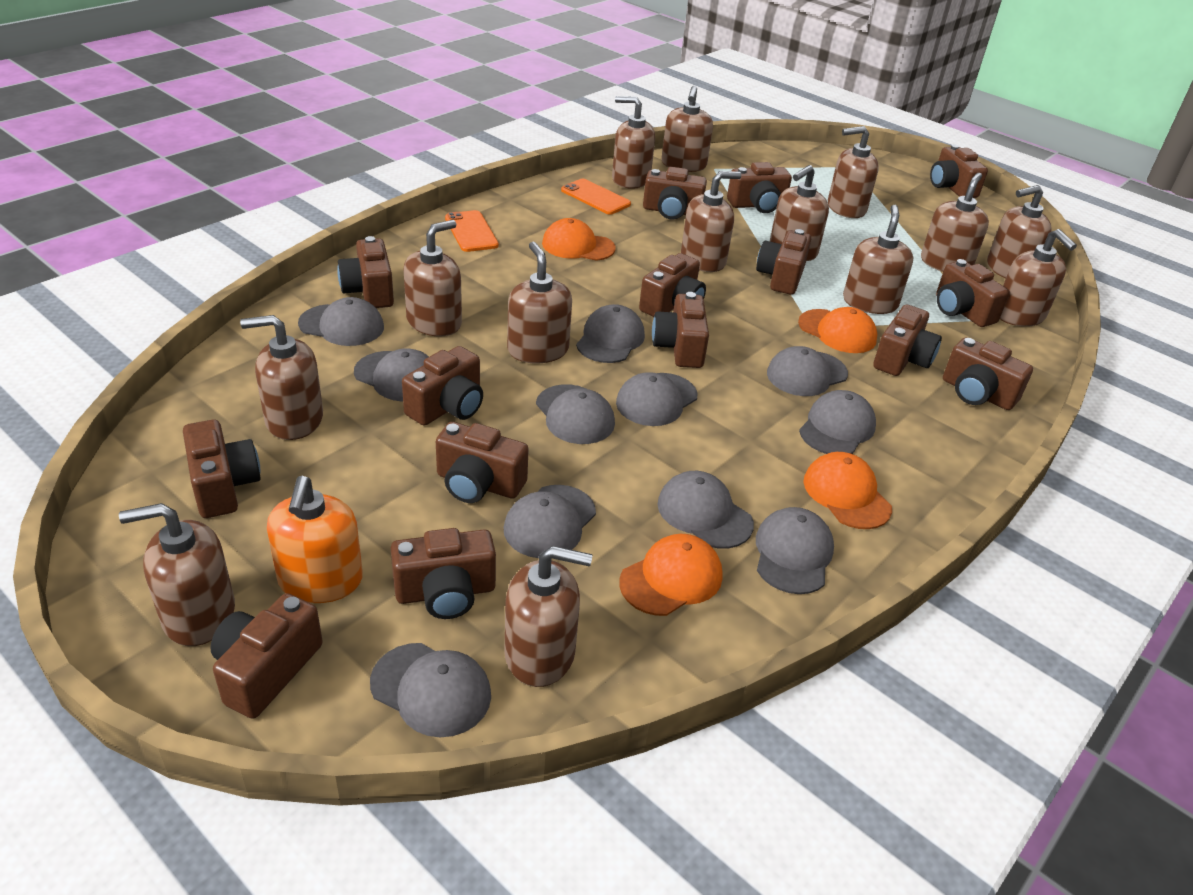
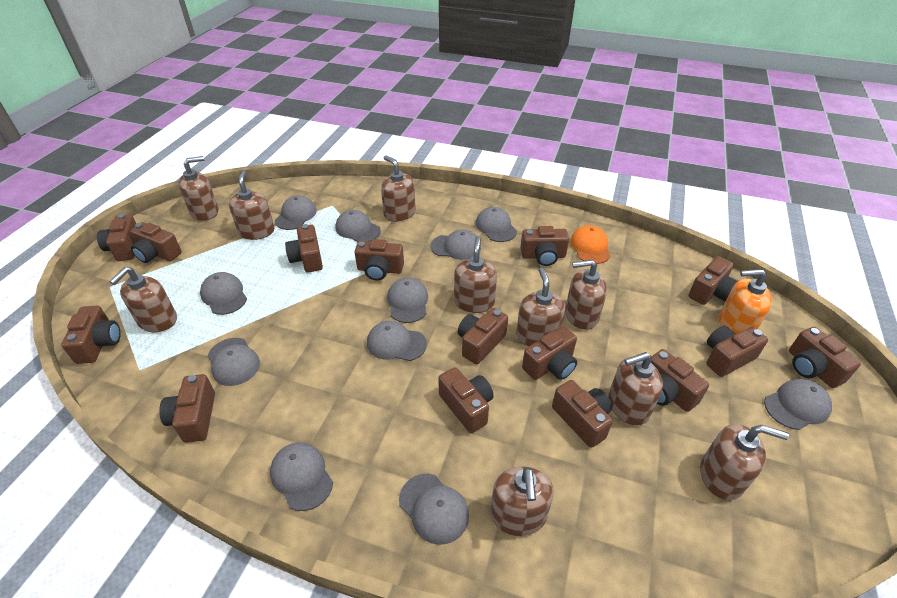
brown soap dispenser: [119,503,235,646] [240,315,323,440] [403,220,462,337] [504,546,592,687] [507,242,572,364] [612,96,655,189] [662,86,713,172] [681,171,741,272] [770,165,829,261] [828,126,879,218] [843,205,913,314] [921,173,989,272] [987,185,1052,278] [1000,229,1077,327] = 14 -> [109,267,177,332] [178,156,218,221] [229,170,274,240] [381,155,416,222] [454,236,497,313] [490,467,554,536] [516,268,565,346] [565,260,607,330] [608,352,663,426] [700,424,789,500] = 10
orange cap: [542,218,616,261] [619,534,723,616] [798,307,877,353] [804,452,892,529] = 4 -> [570,225,611,264] = 1
orange phone: [445,210,499,252] [561,179,631,214] = 2 -> none = 0

